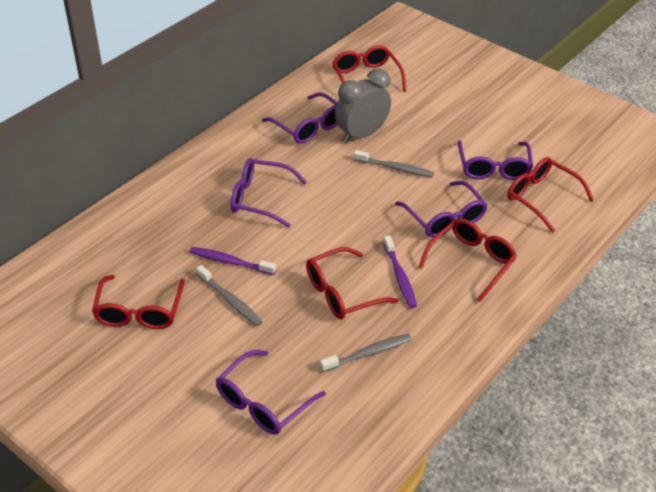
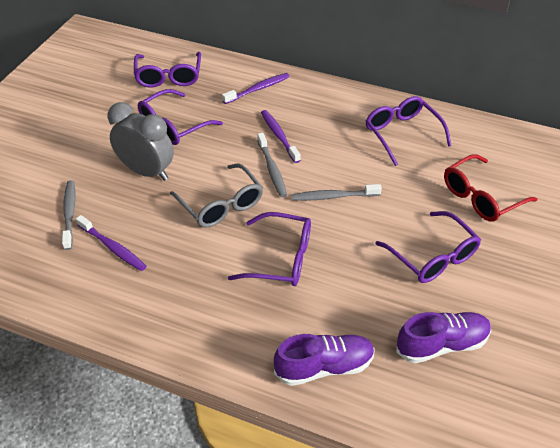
grey glasses: none = 0 -> [170,163,263,228] = 1
purple shoe: none = 0 -> [274,334,375,386] [396,312,491,363] = 2
purple toothbrush: [190,247,276,275] [383,235,417,308] = 2 -> [76,215,146,271] [222,73,290,104] [261,110,301,163] = 3
red glasses: [92,275,185,329] [306,247,399,319] [332,45,407,92] [418,218,517,302] [507,157,594,233] = 5 -> [444,154,537,222] = 1

